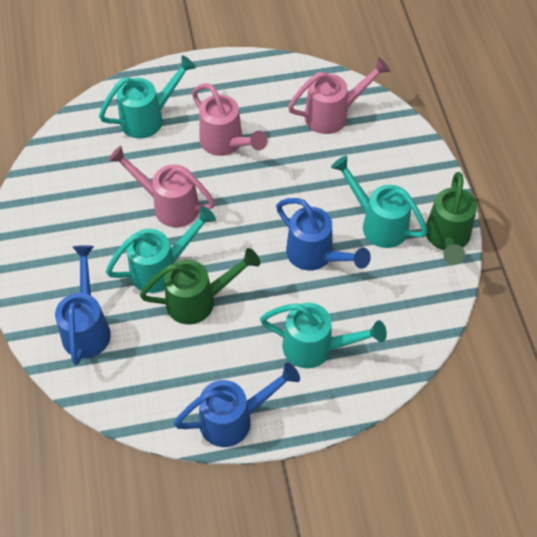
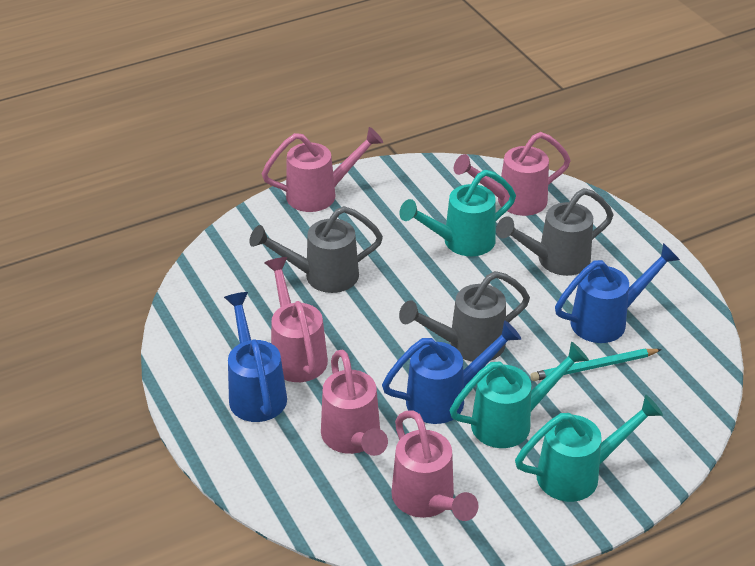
green watering can: [140,248,260,325] [426,172,477,265] = 2 -> none = 0
grey watering can: none = 0 -> [249,206,383,293] [399,271,530,362] [496,188,613,276] = 3
pink watering can: [108,146,215,227] [192,83,267,156] [288,57,391,134] = 3 -> [262,127,383,212] [264,257,328,382] [321,350,388,456] [391,410,479,521] [454,132,571,216] = 5
turquoise pencil: none = 0 -> [530,349,662,381] = 1
turquoise watering can: [99,55,196,139] [106,206,216,293] [260,303,387,368] [331,155,428,248] = 4 -> [400,170,516,256] [449,342,589,448] [515,395,663,502] = 3

